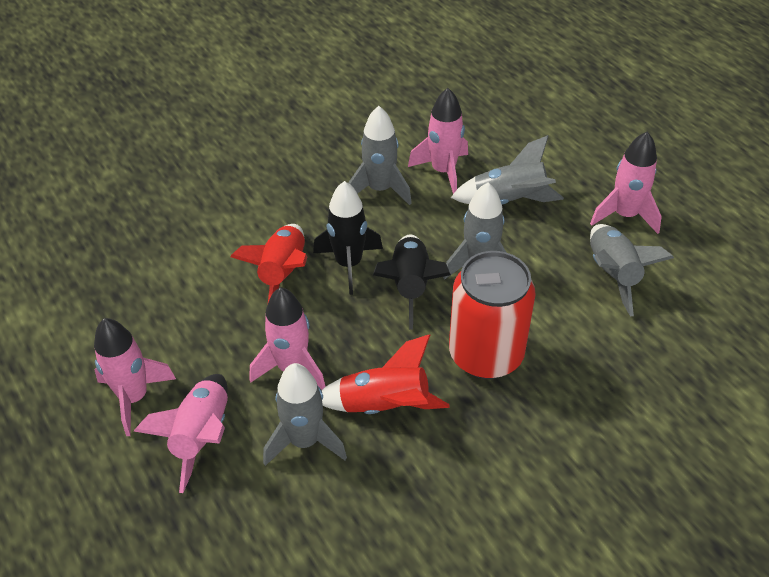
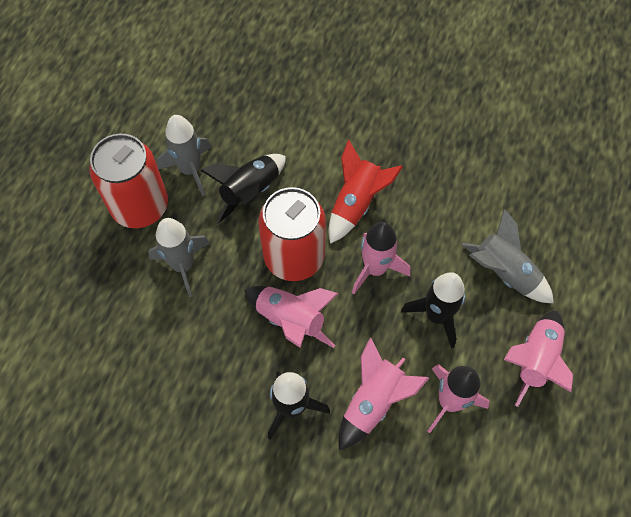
black rocket: [313,181,383,295] [373,235,451,329] = 2 -> [200,154,286,223] [268,371,330,440] [401,272,465,349] = 3
grey rocket: [263,363,347,466] [348,106,412,205] [443,183,507,279] [451,135,564,204] [590,224,674,317] = 5 -> [148,218,210,297] [157,115,211,196] [462,209,554,303] = 3
red can: [449,251,536,379] = 1 -> [89,134,168,228] [258,187,326,281] = 2
red rocket: [230,224,308,302] [321,334,449,414] = 2 -> [328,140,403,244] = 1

